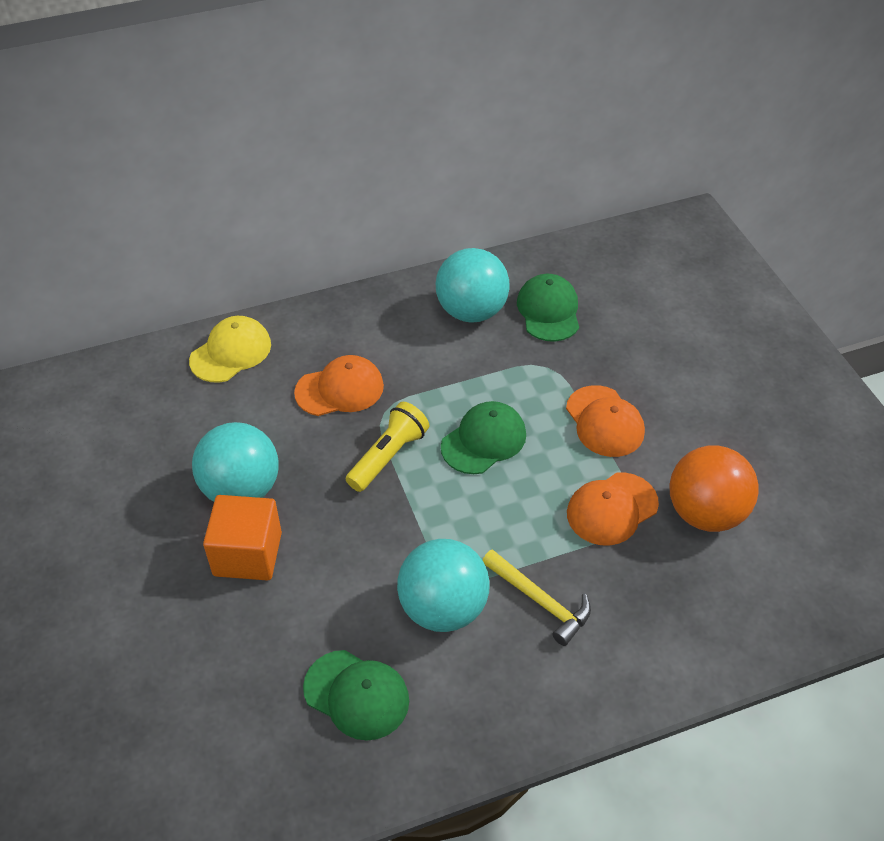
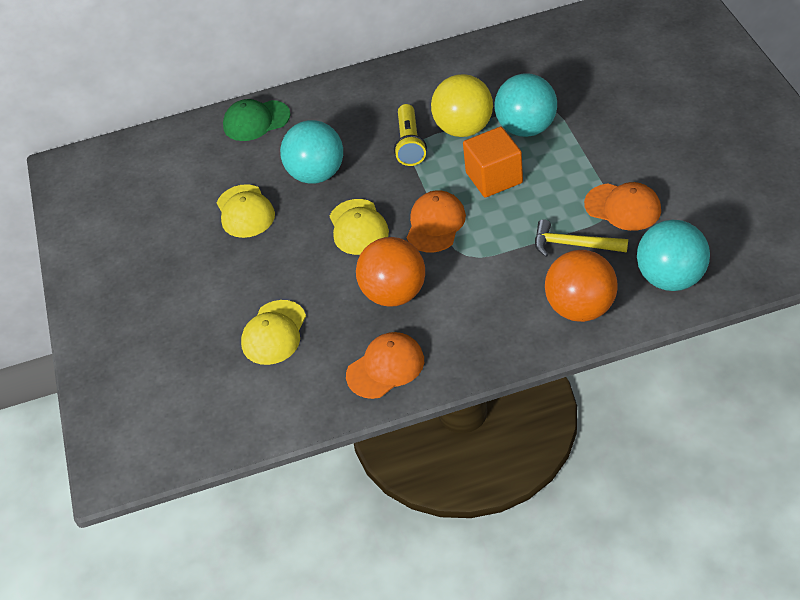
green cap: [303,650,409,741] [441,401,526,474] [517,274,579,342] = 3 -> [223,99,291,141] = 1
orange ball: [670,445,759,532] = 1 -> [356,237,425,307] [545,250,618,322] = 2
yellow ball: none = 0 -> [431,74,493,137] = 1
yellow cap: [189,316,271,383] = 1 -> [217,184,275,238] [241,300,306,365] [330,199,389,255] = 3

